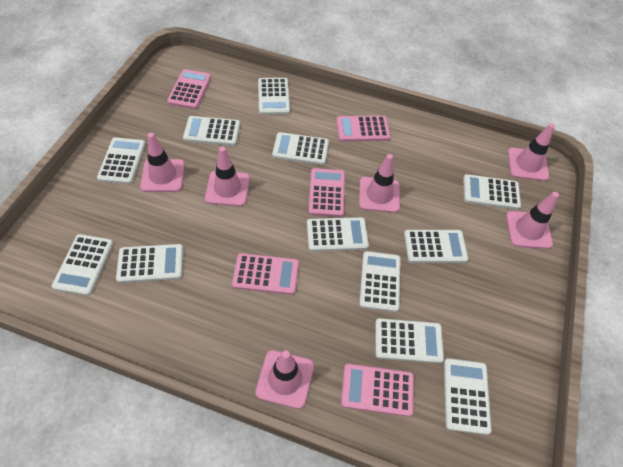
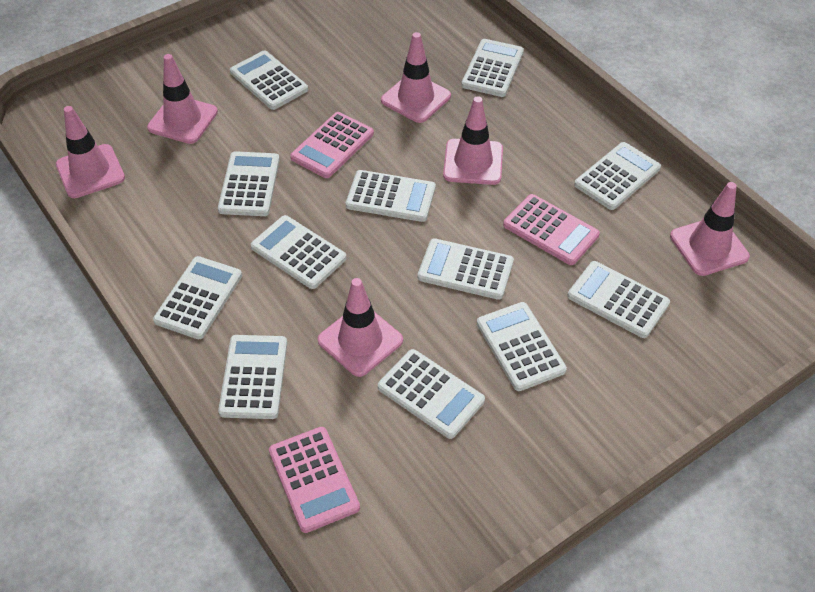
pink calculator: [167,69,211,109] [232,253,299,295] [309,168,345,217] [336,116,391,142] [341,363,414,417] = 5 -> [269,427,360,533] [290,112,374,178] [503,194,600,265] = 3

